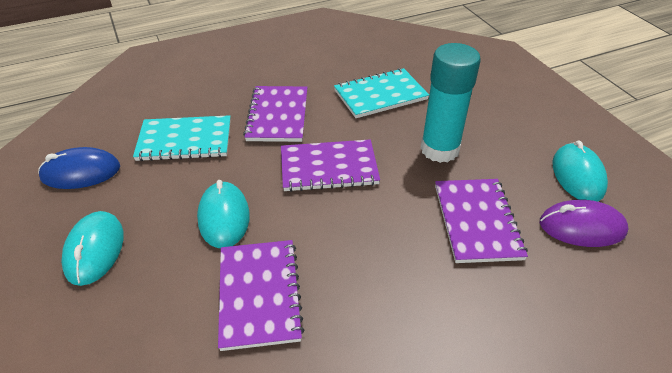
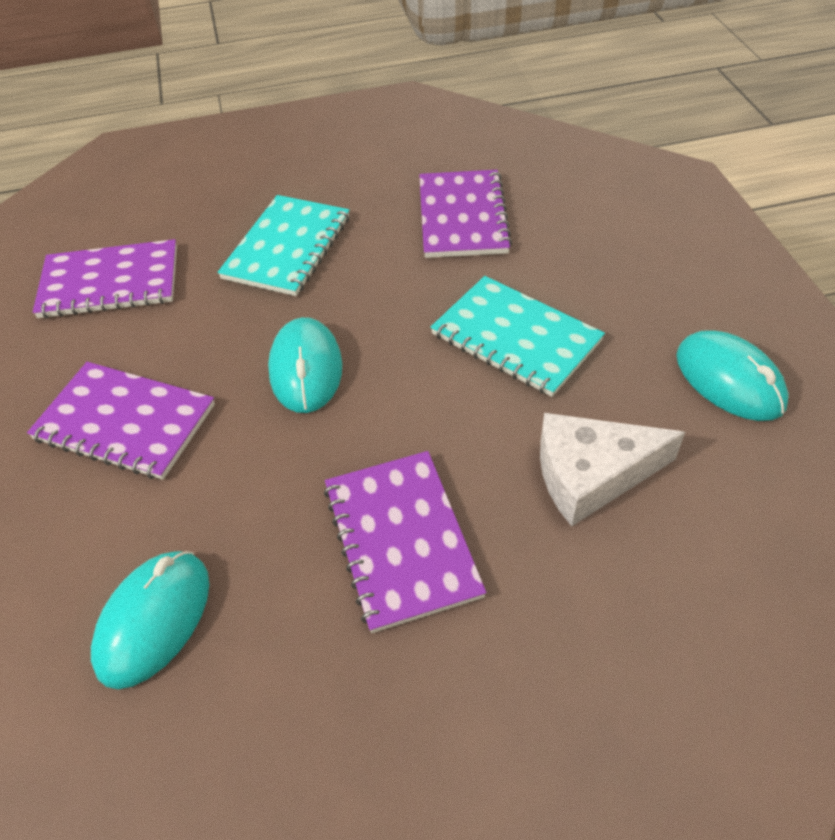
blue mouse: [38,147,120,189] = 1 -> none = 0
purple mouse: [540,200,628,247] = 1 -> none = 0
turquoise glue stick: [421,43,481,163] = 1 -> none = 0
white cheese: none = 0 -> [540,413,685,526] = 1

